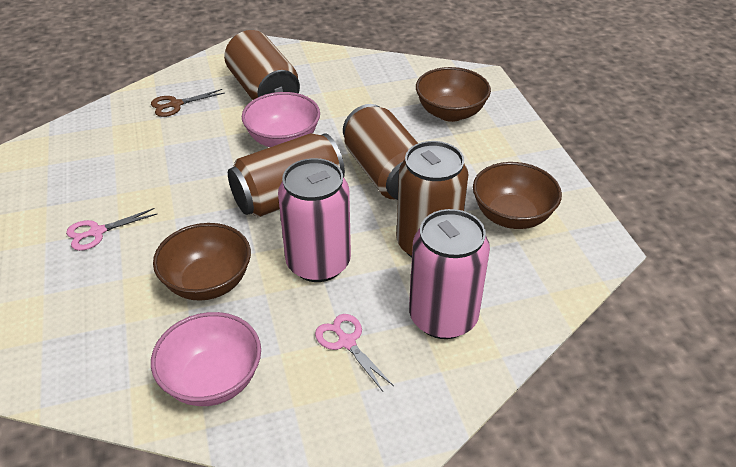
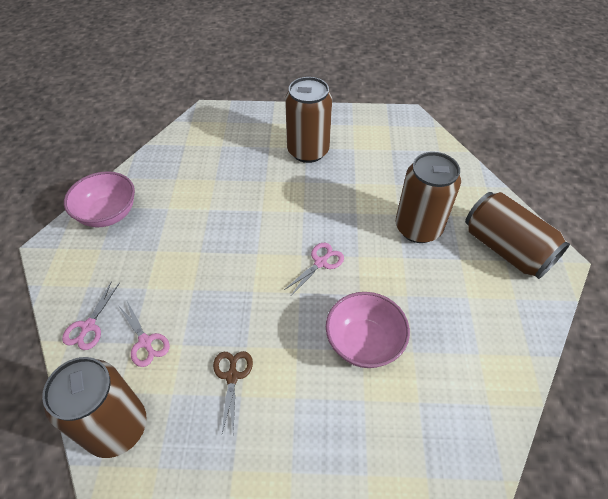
brown bowl: [153,223,251,301] [416,67,491,122] [473,162,562,229] = 3 -> none = 0
pink can: [278,158,351,282] [409,209,490,339] = 2 -> none = 0
pink scissors: [66,208,158,251] [315,314,394,392] = 2 -> [62,281,120,350] [119,301,170,367] [283,243,344,297] = 3

